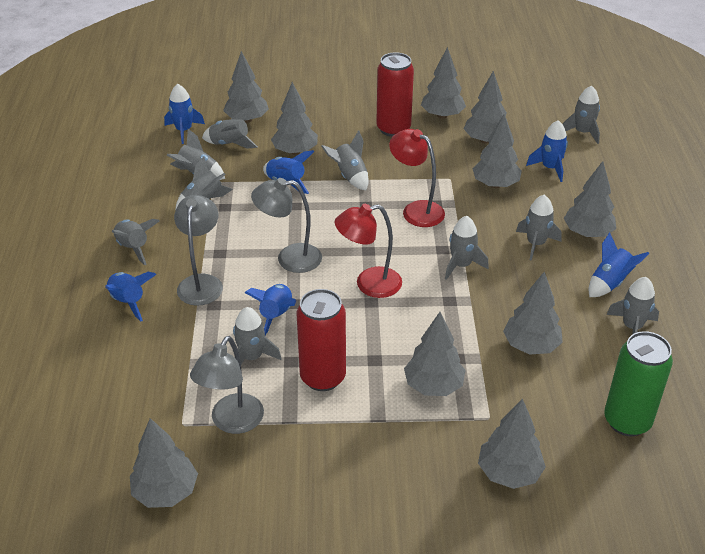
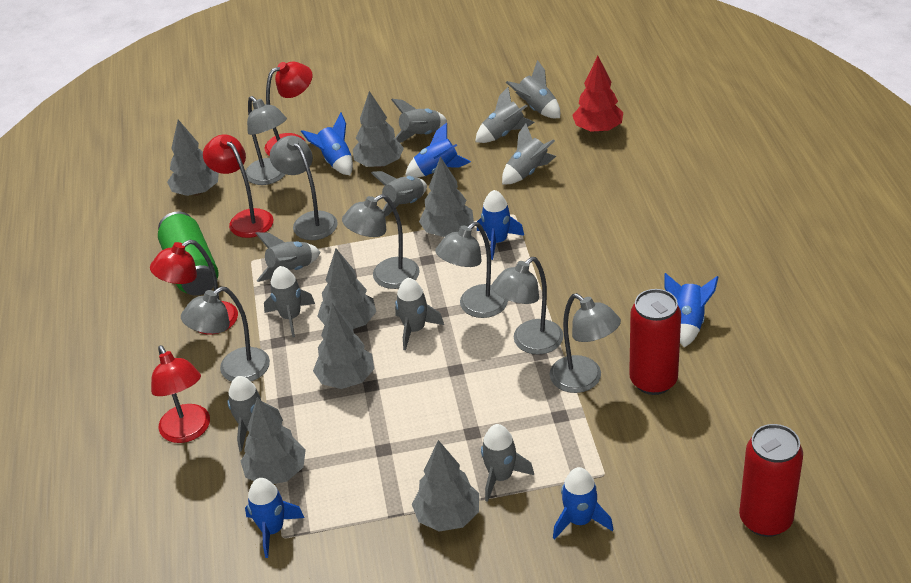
grey lamp: [174,195,223,306] [190,336,264,434] [251,178,322,273] = 3 -> [181,286,270,382] [245,96,287,185] [270,136,338,240] [342,194,420,289] [435,222,508,318] [492,257,564,355] [550,293,621,393] = 7
grey tree: [130,418,198,508] [223,51,269,123] [271,82,318,155] [404,312,466,396] [421,47,466,119] [464,71,507,143] [472,114,522,188] [478,398,546,489] [503,272,563,355] [563,161,616,237] = 10 -> [167,120,219,196] [241,397,306,484] [313,303,374,389] [317,248,376,329] [353,91,404,168] [412,440,479,531] [419,156,474,237] = 7
red lamp: [335,204,402,298] [389,129,445,227] = 2 -> [150,240,238,334] [151,345,210,443] [203,134,273,238] [264,62,313,156] = 4
red tree: none = 0 -> [572,56,623,133] = 1

